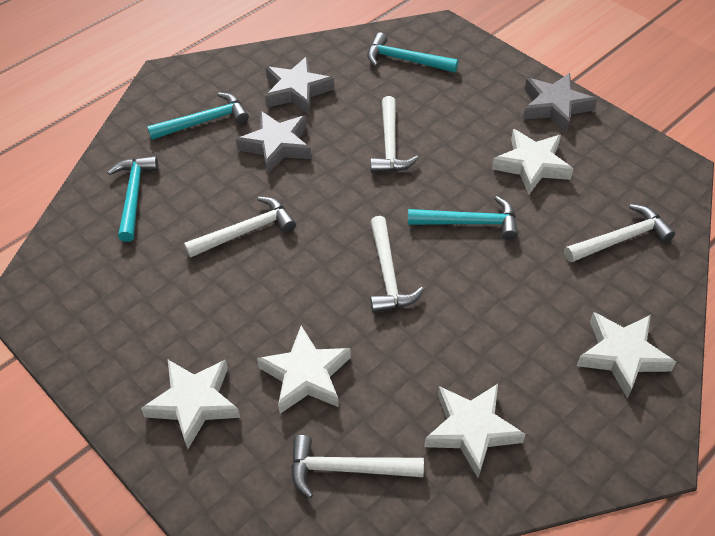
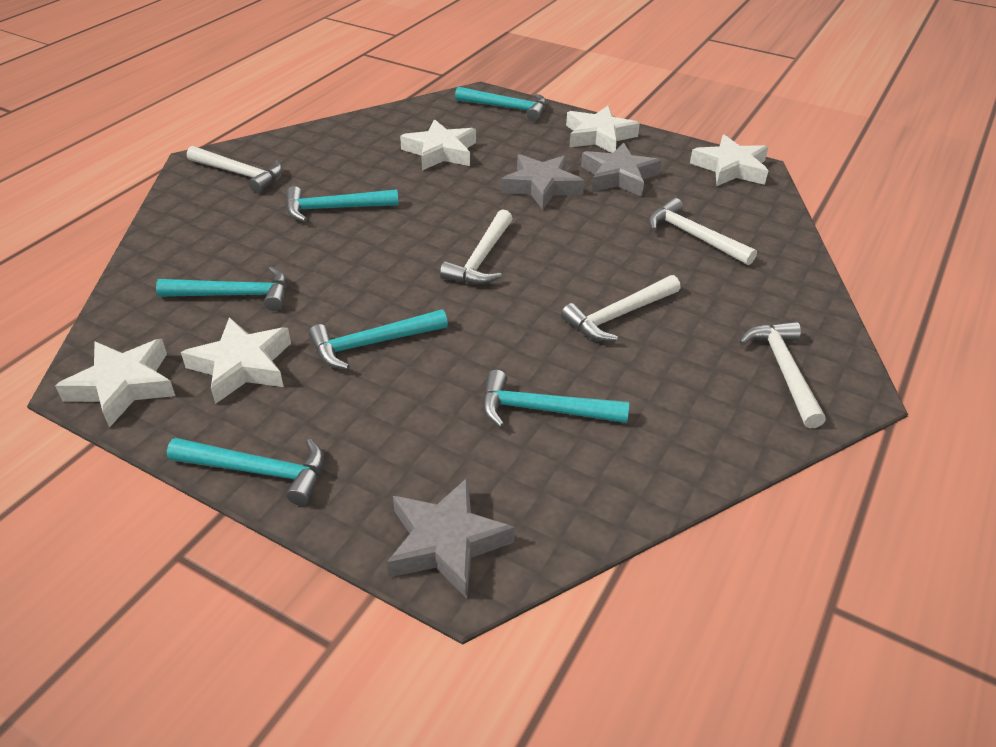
turquoise hammer: [107,156,158,242] [147,92,249,140] [367,32,458,73] [408,196,518,240] = 4 -> [156,267,287,311] [167,438,324,506] [286,186,399,222] [309,309,448,370] [455,87,546,121] [482,370,629,428] = 6

